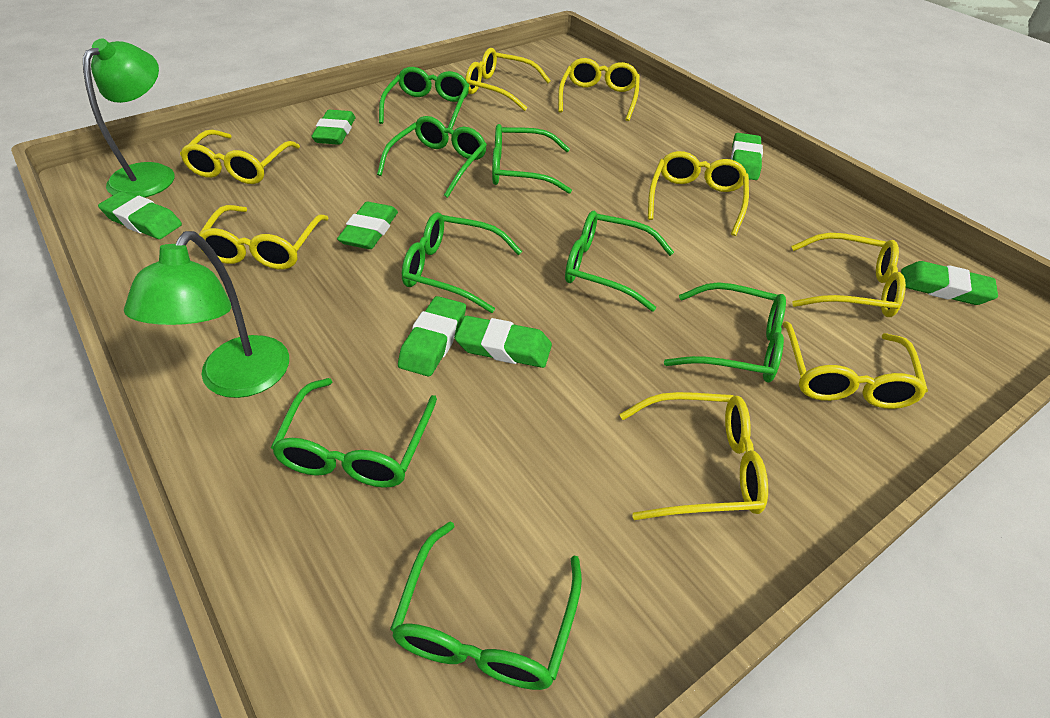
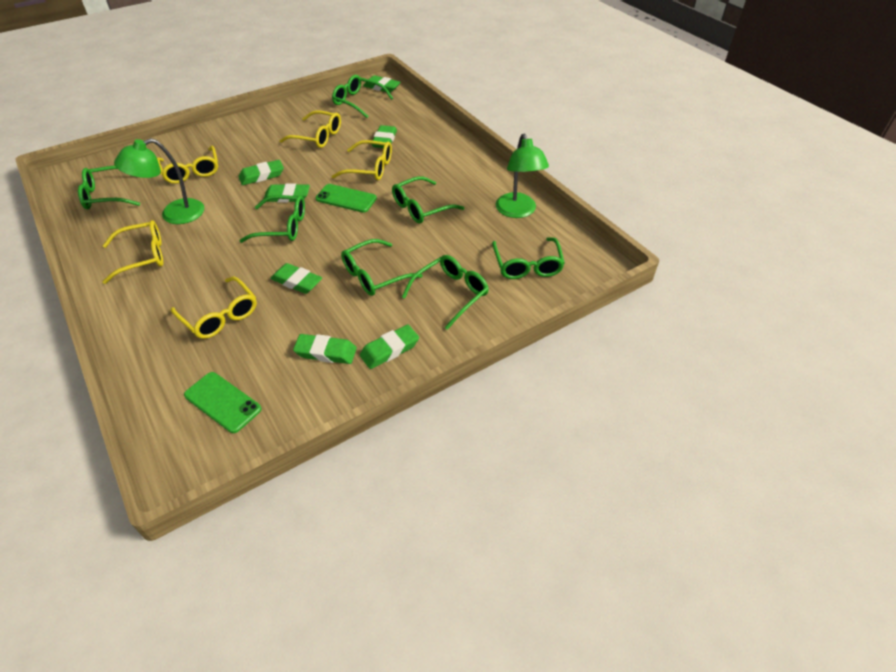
green glasses: [271,378,437,488] [377,116,487,198] [379,67,470,129] [390,521,582,690] [402,212,522,313] [492,124,572,194] [565,211,674,312] [664,282,786,383] = 8 -> [78,166,140,209] [239,195,305,243] [332,75,393,118] [341,239,423,296] [392,176,464,223] [402,255,489,330] [492,237,565,279] = 7
green phone: none = 0 -> [184,372,261,433] [315,184,377,213] = 2
yellow glasses: [180,130,300,184] [199,205,329,269] [465,48,551,111] [558,58,640,121] [619,392,768,520] [648,151,749,236] [782,321,928,409] [791,233,906,317] = 8 -> [102,220,163,284] [157,146,218,184] [171,276,257,339] [279,110,341,148] [331,140,392,180] = 5

